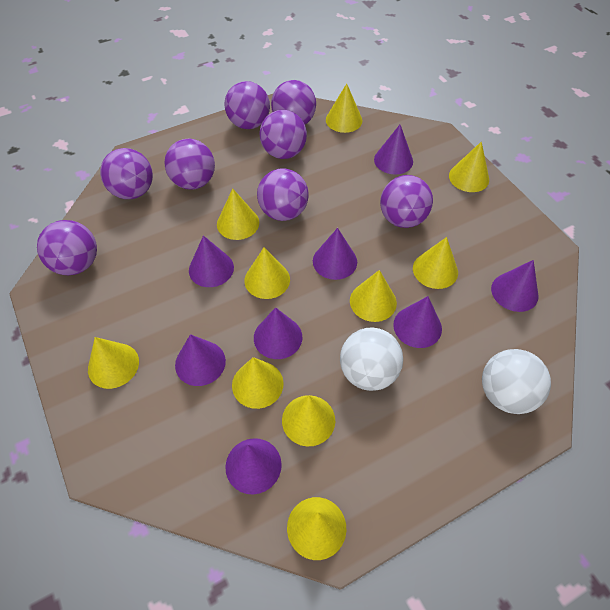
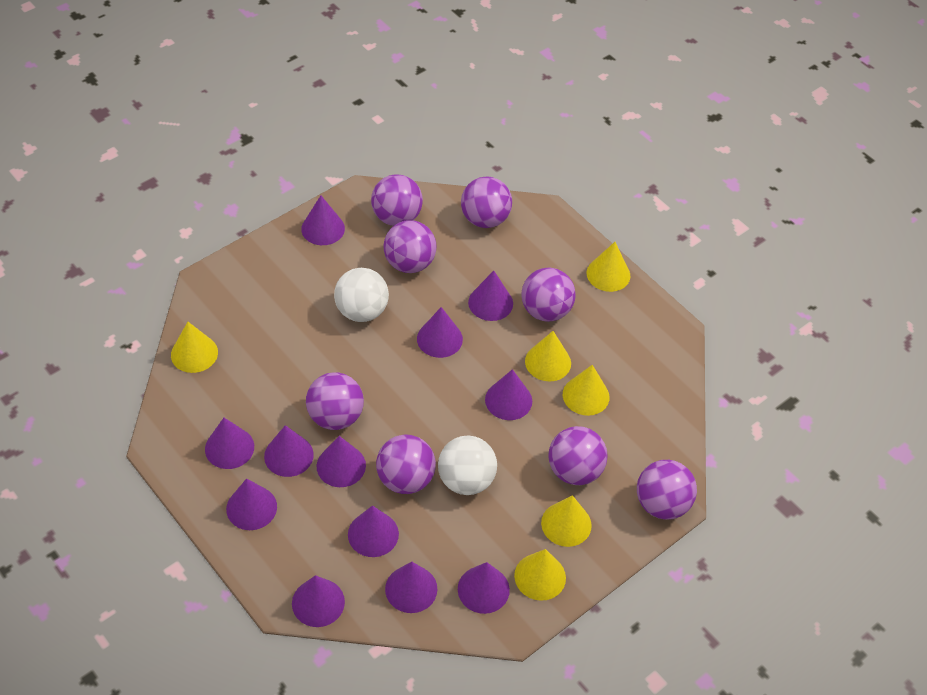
purple cone: [175,334,226,386] [189,235,234,287] [225,438,282,494] [254,307,302,359] [313,228,357,280] [374,125,413,174] [393,296,442,348] [491,260,539,312] = 8 -> [205,418,254,469] [226,478,277,530] [264,425,314,477] [292,575,345,627] [301,195,345,245] [317,436,366,487] [348,505,399,557] [385,562,438,613] [417,307,463,358] [458,562,510,614] [468,271,513,321] [485,369,532,420] = 12
yellow cone: [88,337,139,389] [217,188,259,240] [232,357,284,409] [244,247,290,299] [282,395,335,446] [287,497,346,560] [326,83,363,133] [350,270,397,322] [413,237,458,289] [449,142,489,192] = 10 -> [171,322,218,373] [514,549,566,601] [525,331,571,382] [541,495,592,547] [563,365,609,416] [586,242,630,292] = 6

